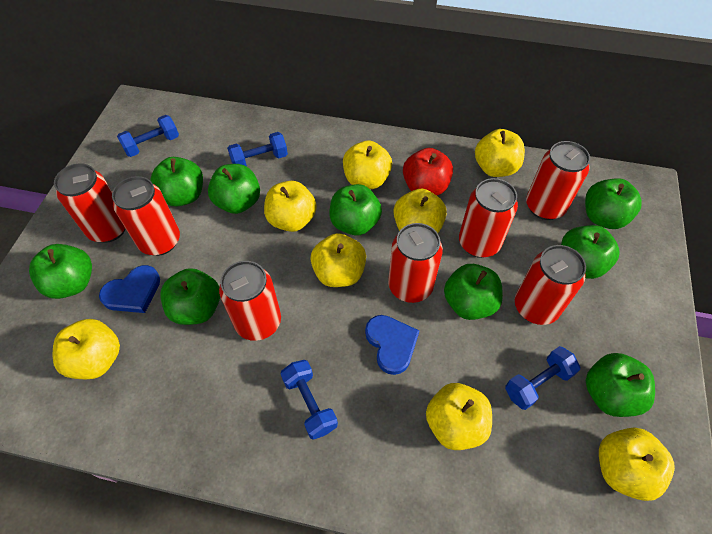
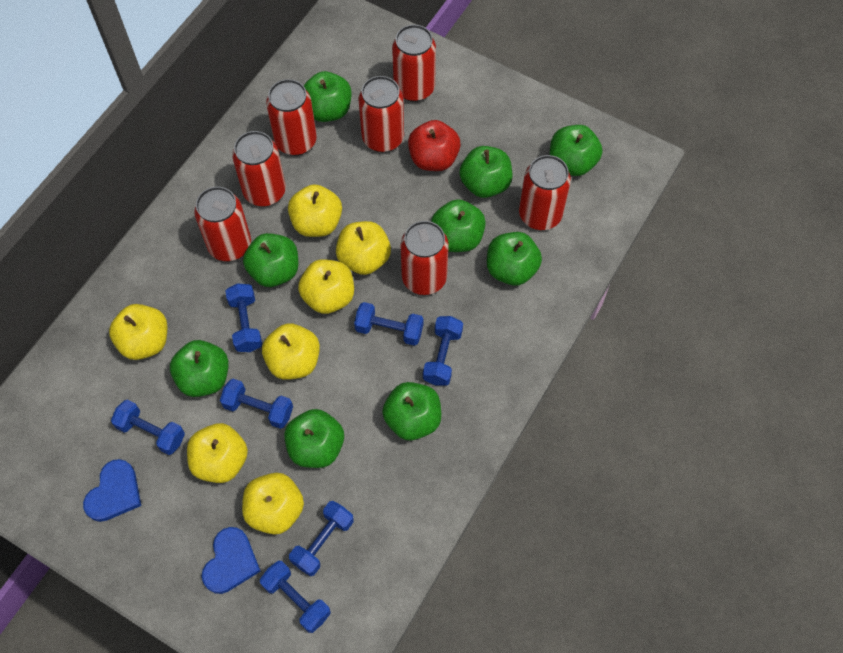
blue dumbbell: [117,115,179,157] [227,132,288,166] [281,360,338,440] [505,346,580,410] = 4 -> [111,400,185,455] [220,379,293,429] [226,283,262,352] [260,561,331,633] [289,501,354,576] [354,302,424,346] [423,316,463,386] = 7
yellow apple: [53,319,120,379] [264,181,317,232] [310,233,366,287] [343,140,392,189] [393,189,447,233] [426,383,492,450] [475,129,525,177] [599,427,675,501] = 8 -> [109,304,167,360] [187,423,248,483] [242,473,304,535] [262,323,320,380] [288,184,342,237] [298,259,354,314] [336,221,391,275] = 7

